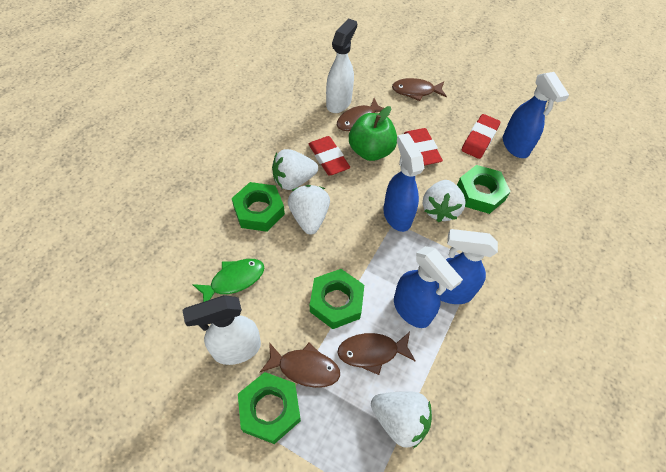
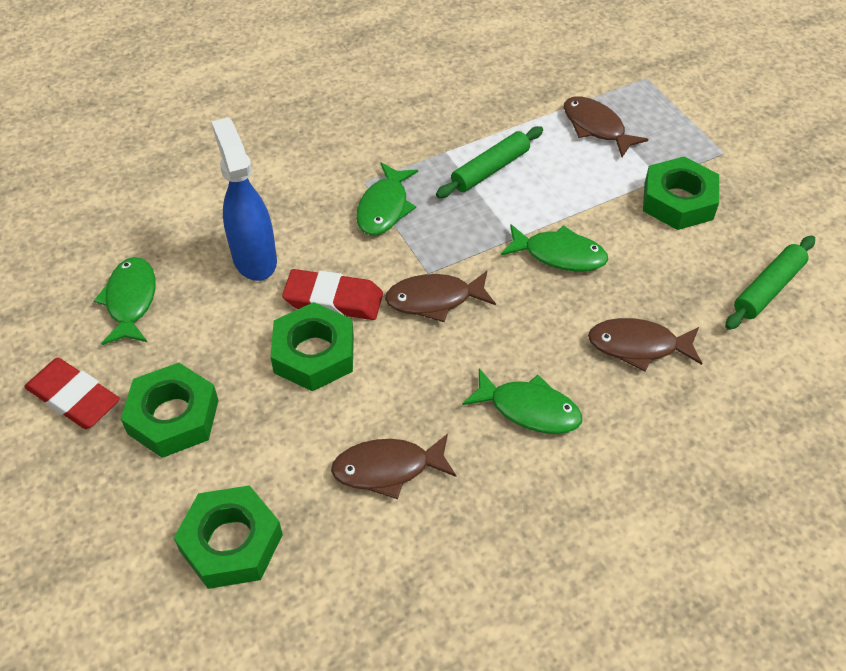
blue spray bottle: [383,133,424,232] [394,246,463,328] [436,229,498,304] [503,72,569,158] = 4 -> [211,117,277,281] = 1
green apple: [349,106,397,161] = 1 -> none = 0
green fish: [192,259,264,302] = 1 -> [94,257,156,345] [356,162,418,235] [462,368,582,434] [501,224,608,271] = 4
green rolling pin: none = 0 -> [436,126,543,198] [725,236,815,330] = 2
red eraser: [309,136,350,175] [404,128,443,166] [462,114,500,159] = 3 -> [24,358,120,429] [282,269,383,320] = 2
white spray bottle: [183,295,261,365] [326,18,357,113] = 2 -> none = 0
white strawberry: [272,149,318,190] [288,185,330,235] [371,391,432,448] [423,180,466,222] = 4 -> none = 0

